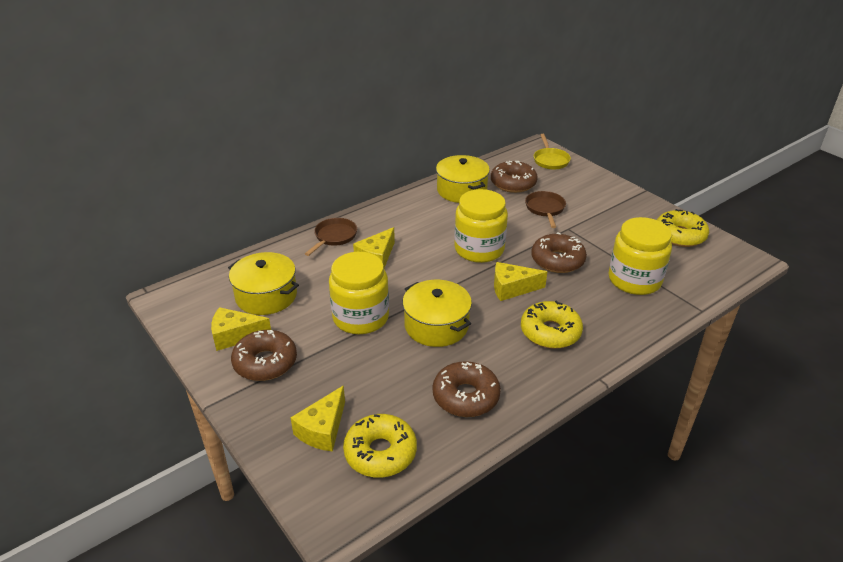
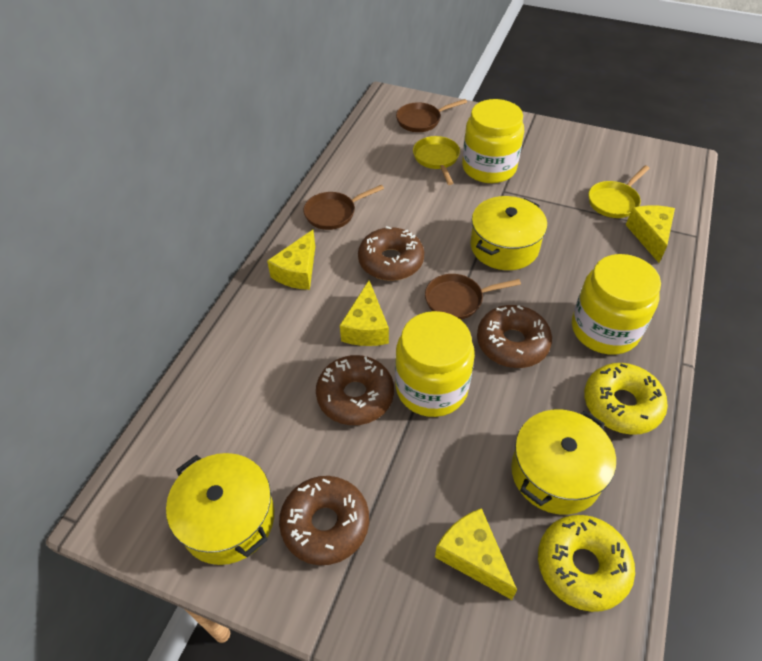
brown pan: [305,218,357,256] [525,191,566,228] = 2 -> [303,185,384,230] [396,99,467,132] [425,274,521,320] = 3
yellow donut: [343,414,417,478] [521,300,583,349] [657,209,709,247] = 3 -> [538,515,635,612] [584,363,668,435] = 2
yellow pan: [534,134,571,170] = 1 -> [413,136,460,185] [588,166,650,218] = 2

